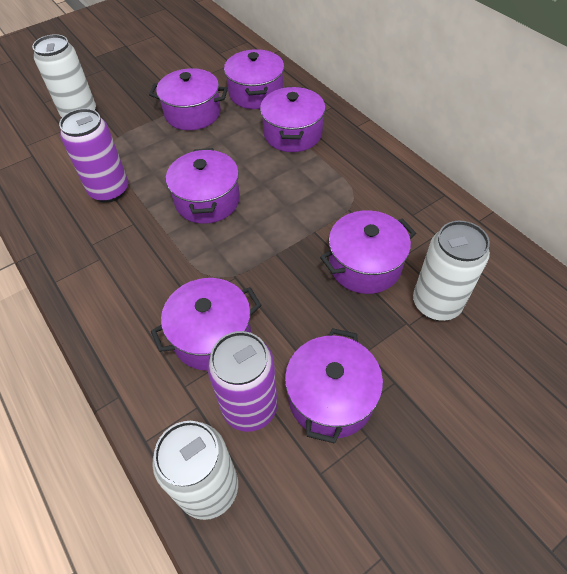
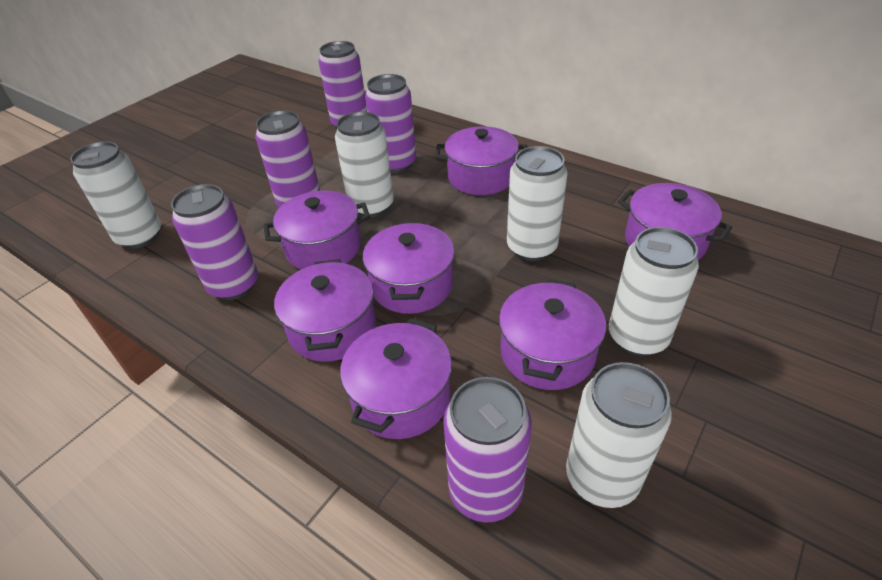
purple can: [59,108,128,203] [207,331,278,432] = 2 -> [171,184,258,300] [256,110,320,208] [318,41,367,128] [365,74,416,173] [443,377,532,523] = 5
white can: [32,34,96,117] [152,421,238,520] [413,221,490,321] = 3 -> [70,141,161,249] [335,112,394,217] [507,146,568,261] [566,362,672,508] [609,227,699,356] = 5

